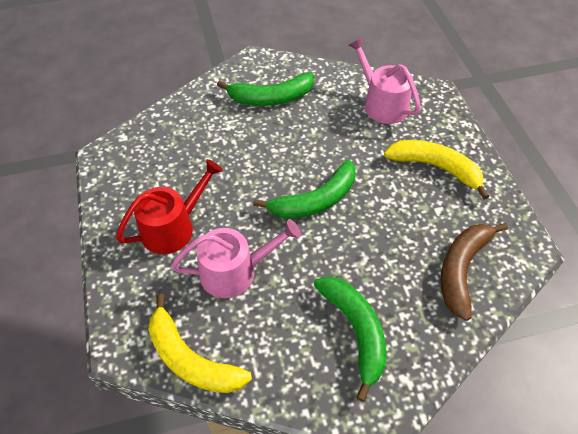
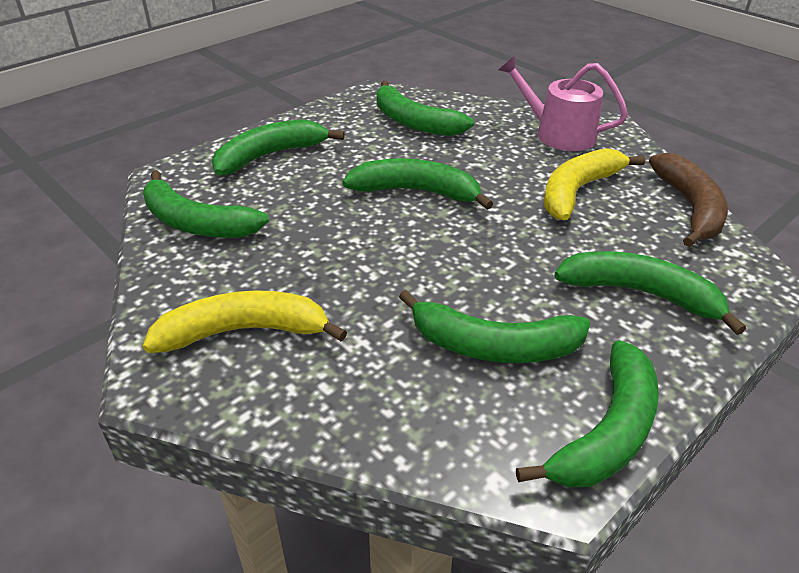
green banana: [217,73,314,106] [253,160,356,219] [314,276,386,402] = 3 -> [143,170,269,238] [212,119,345,175] [342,158,493,210] [377,80,474,136] [399,290,590,363] [516,340,659,488] [554,251,746,335] = 7
pink watering can: [171,219,301,298] [348,37,421,124] = 2 -> [499,55,628,151] = 1
red watering can: [116,159,223,254] = 1 -> none = 0

